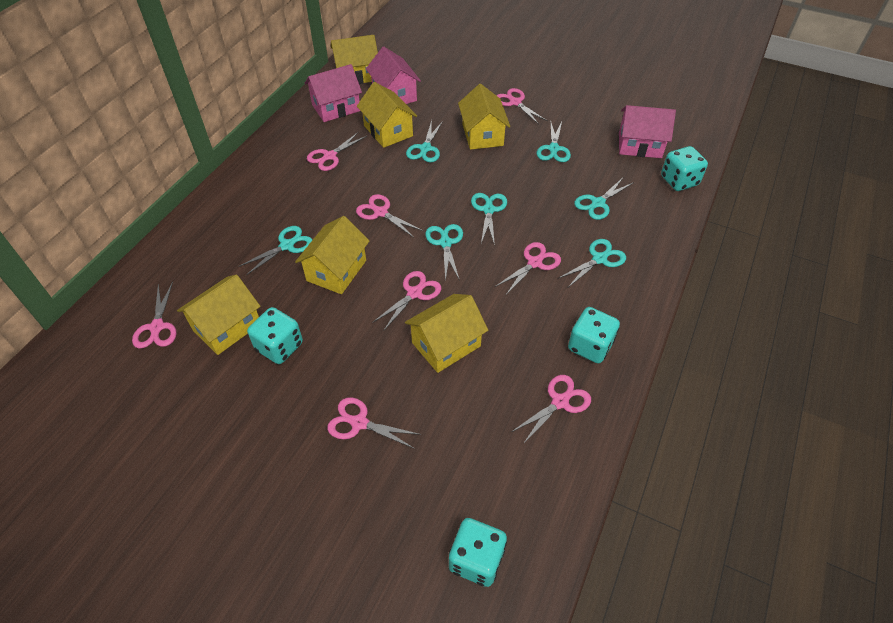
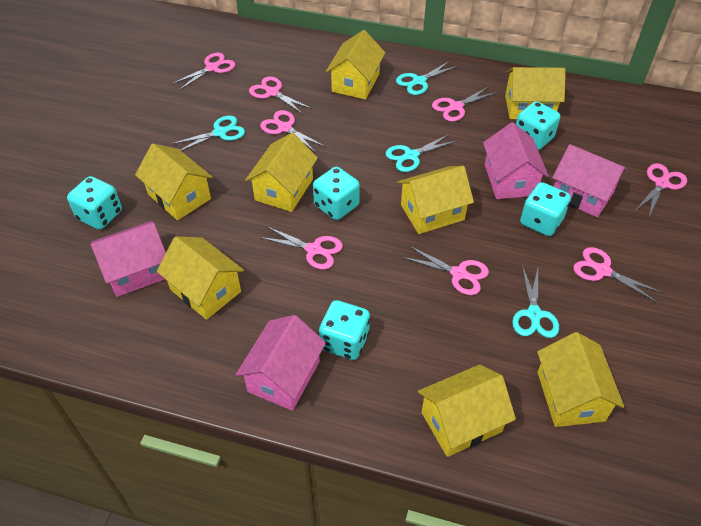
pink house: [304,64,362,122] [366,47,421,104] [619,105,676,158] = 3 -> [91,221,166,297] [236,315,326,411] [483,122,549,199] [552,144,627,217] = 4
turquoise dice: [247,307,303,364] [449,518,507,587] [568,307,620,363] [661,146,708,191] = 4 -> [67,176,122,230] [313,167,360,220] [319,300,370,360] [516,101,560,150] [520,182,571,236] = 5
turquoise scissors: [238,226,313,275] [406,120,443,163] [425,224,463,281] [471,193,507,246] [537,120,571,162] [559,239,626,287] [574,178,634,220] = 7 -> [171,115,245,151] [385,134,457,172] [396,61,458,95] [512,265,559,338] = 4
yellow house: [177,275,261,355] [295,216,370,294] [331,35,378,84] [357,82,417,148] [405,294,488,373] [458,84,510,150] = 6 -> [135,144,213,220] [157,236,244,320] [245,133,318,212] [326,30,385,100] [398,166,474,234] [418,365,516,457] [505,67,566,119] [537,332,624,427] = 8

